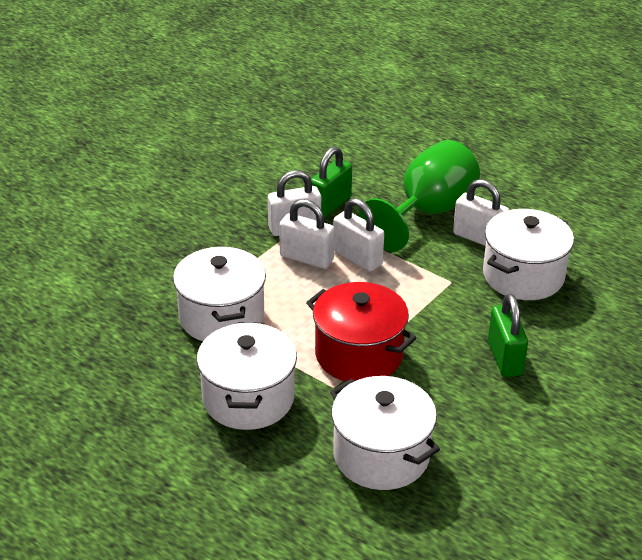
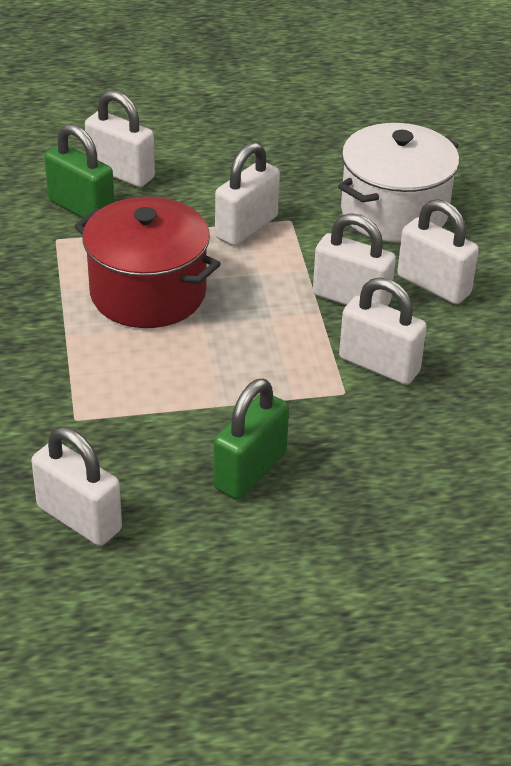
green goblet: [359,140,480,252] = 1 -> none = 0
white padlock: [268,170,321,236] [279,199,334,269] [333,198,384,272] [453,179,509,246] = 4 -> [31,427,122,546] [85,90,155,187] [215,142,280,246] [313,213,396,306] [339,277,427,385] [397,199,479,305] = 6
white pot: [173,246,266,341] [197,322,297,430] [330,376,440,490] [483,209,574,300] = 4 -> [338,123,459,243] = 1

